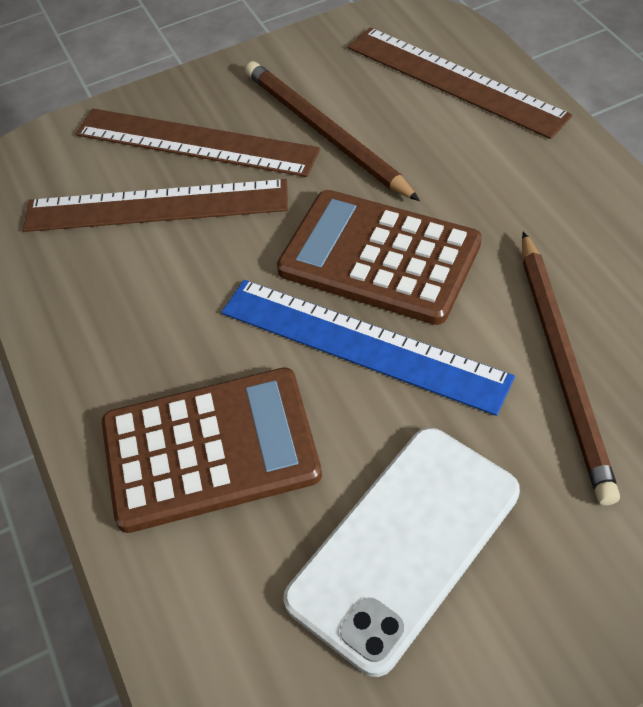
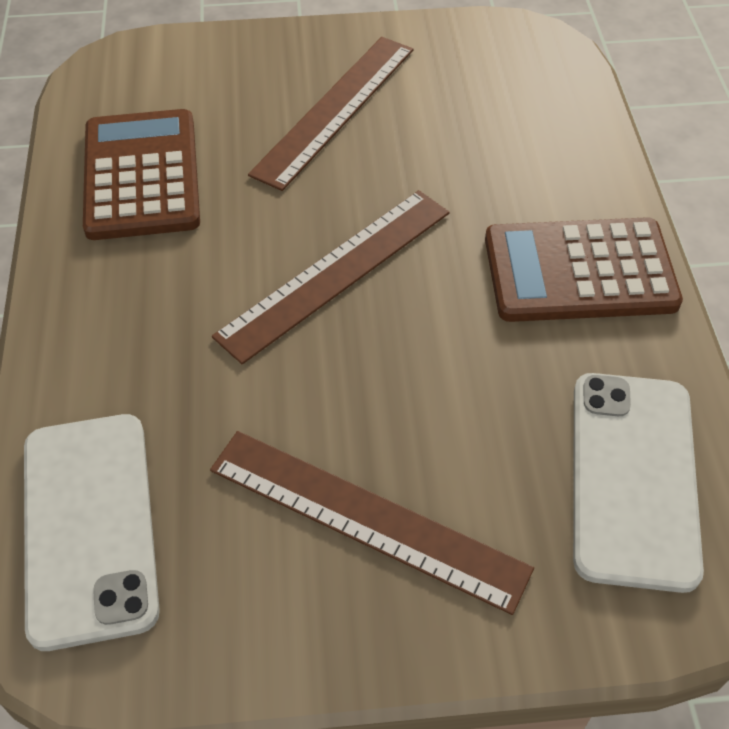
blue ruler: [221,280,515,416] = 1 -> none = 0
brown pencil: [245,61,420,201] [522,231,620,506] = 2 -> none = 0
white phone: [283,428,520,677] = 1 -> [24,414,160,651] [573,373,704,593] = 2

